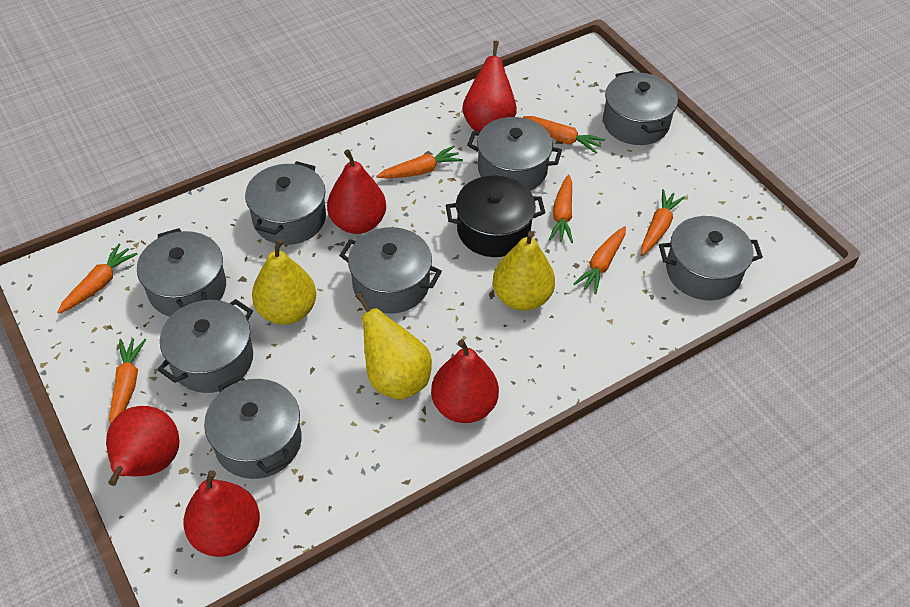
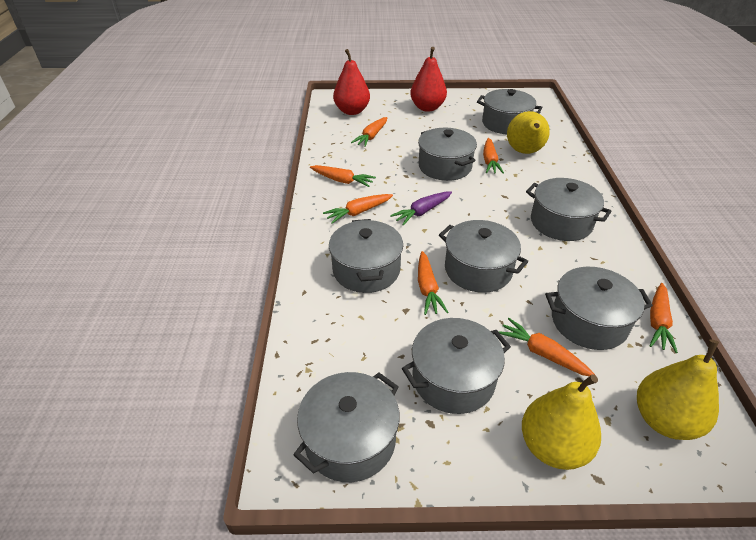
black pot: [446,176,545,257] = 1 -> none = 0
purple carrot: none = 0 -> [390,191,452,226] = 1
red pear: [106,406,179,486] [183,470,260,557] [327,149,386,234] [431,339,499,423] [462,41,517,132] = 5 -> [333,49,370,115] [410,47,447,112] = 2

